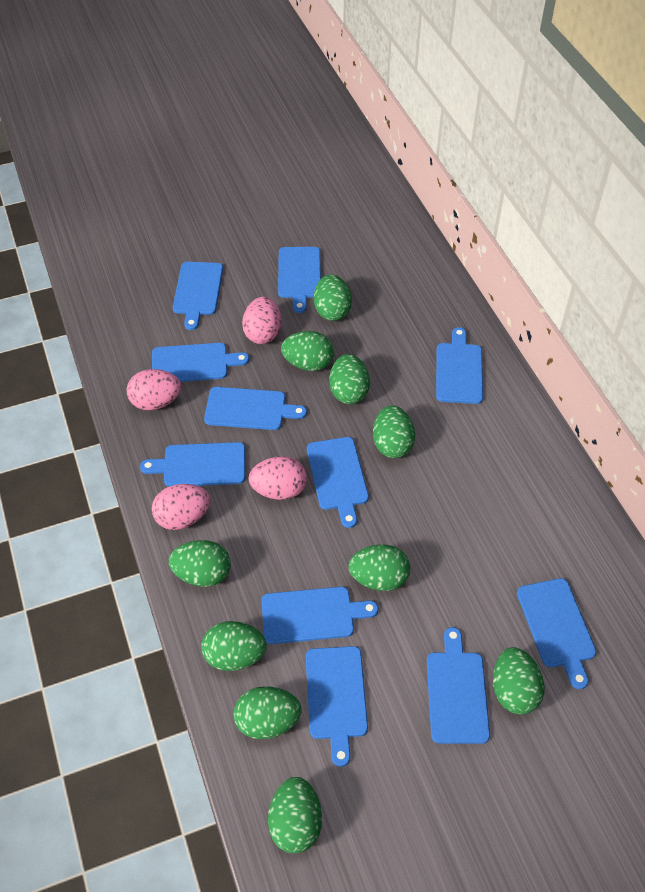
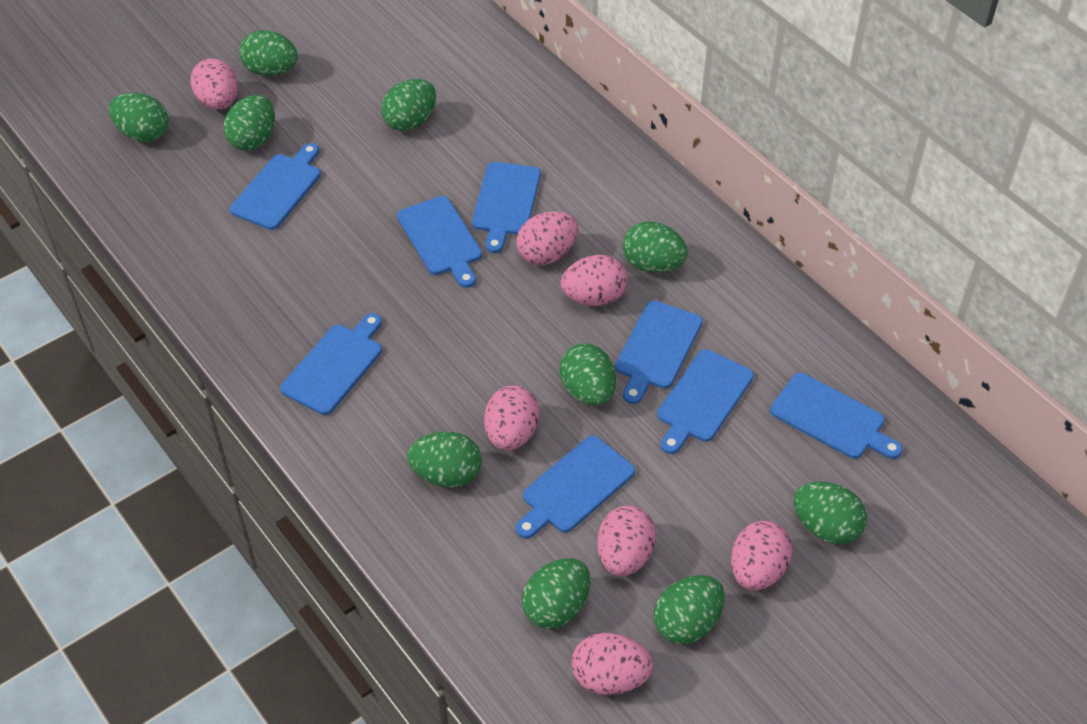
blue cutting board: [140,442,245,487] [152,343,249,382] [173,262,223,330] [204,387,307,430] [261,587,378,644] [278,247,321,313] [306,646,368,767] [307,437,369,528] [427,627,490,744] [436,327,483,404] [517,578,596,689] = 11 -> [230,143,321,230] [280,313,382,415] [397,196,482,288] [472,162,541,253] [516,435,635,539] [615,301,703,404] [657,349,754,454] [770,373,903,459] = 8
pink egg: [126,369,181,410] [152,484,211,530] [242,296,281,344] [248,456,307,500] = 4 -> [190,58,238,110] [484,385,539,451] [516,211,578,265] [560,255,628,306] [571,633,653,695] [597,505,656,576] [731,521,793,590] = 7

